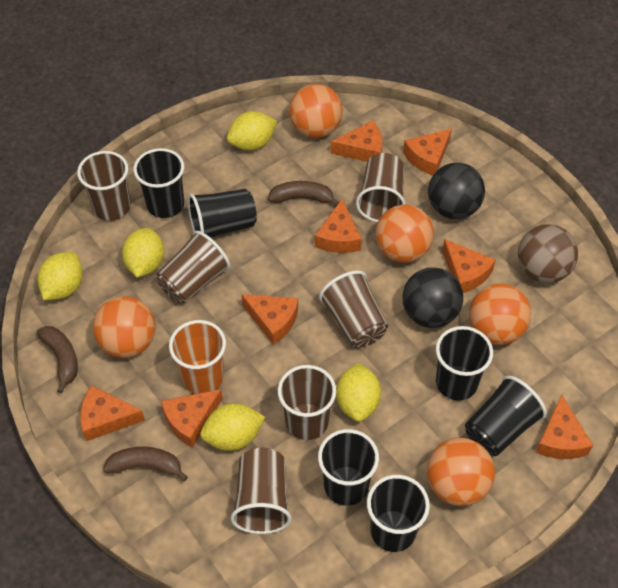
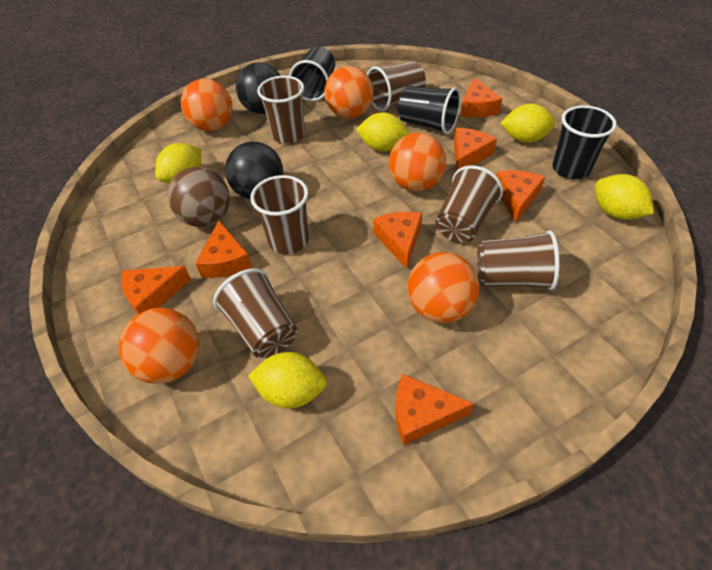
black cup: [133,148,184,218] [188,189,257,238] [318,429,379,506] [367,475,430,552] [436,326,493,400] [465,376,547,456] = 6 -> [289,47,335,101] [398,86,461,134] [552,105,617,179] = 3
brown banana: [37,326,78,393] [103,447,188,482] [268,181,339,206] = 3 -> none = 0
orange cheese: [80,385,145,441] [161,389,222,447] [241,294,298,345] [315,199,362,253] [331,120,382,162] [403,128,452,176] [442,239,496,293] [535,394,593,459] = 8 -> [121,266,191,315] [195,221,252,278] [373,212,422,269] [396,374,474,445] [454,128,497,170] [460,77,502,117] [496,170,545,223] = 7
orange cup: [169,320,226,394] = 1 -> none = 0

